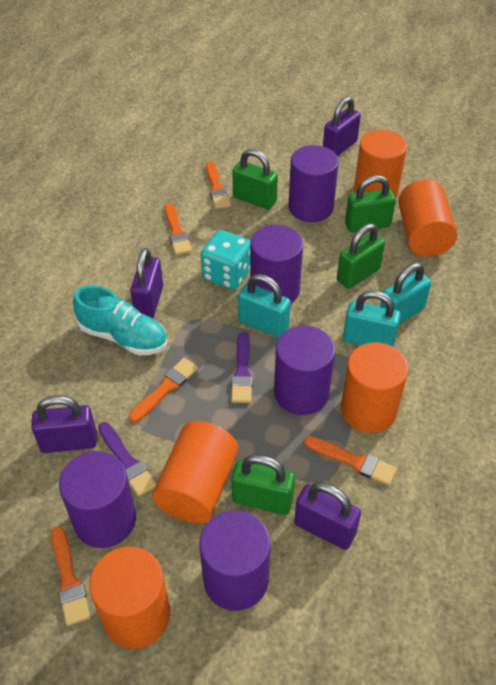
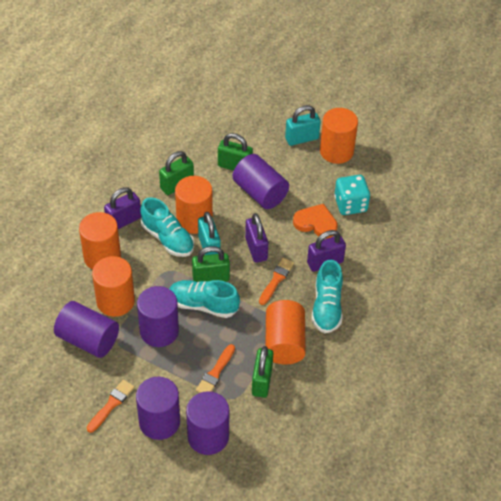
orange brush: [51,526,90,626] [129,358,198,422] [165,203,192,255] [206,161,231,209] [304,436,397,485] = 5 -> [87,380,134,433] [196,344,235,393] [259,258,294,305] = 3
orange heart: none = 0 -> [293,204,338,238] = 1
purple brush: [98,422,156,497] [231,332,253,403] = 2 -> none = 0
purple padlock: [31,395,97,453] [130,248,163,318] [294,482,361,550] [323,96,361,156] = 4 -> [104,187,141,229] [245,213,268,263] [307,230,346,272] = 3
turquoise padlock: [238,274,291,338] [343,290,401,347] [380,263,431,324] = 3 -> [198,212,221,255] [285,105,321,146] = 2
turquoise shoe: [73,285,167,355] = 1 -> [140,197,194,257] [169,280,240,318] [311,260,343,333] = 3

